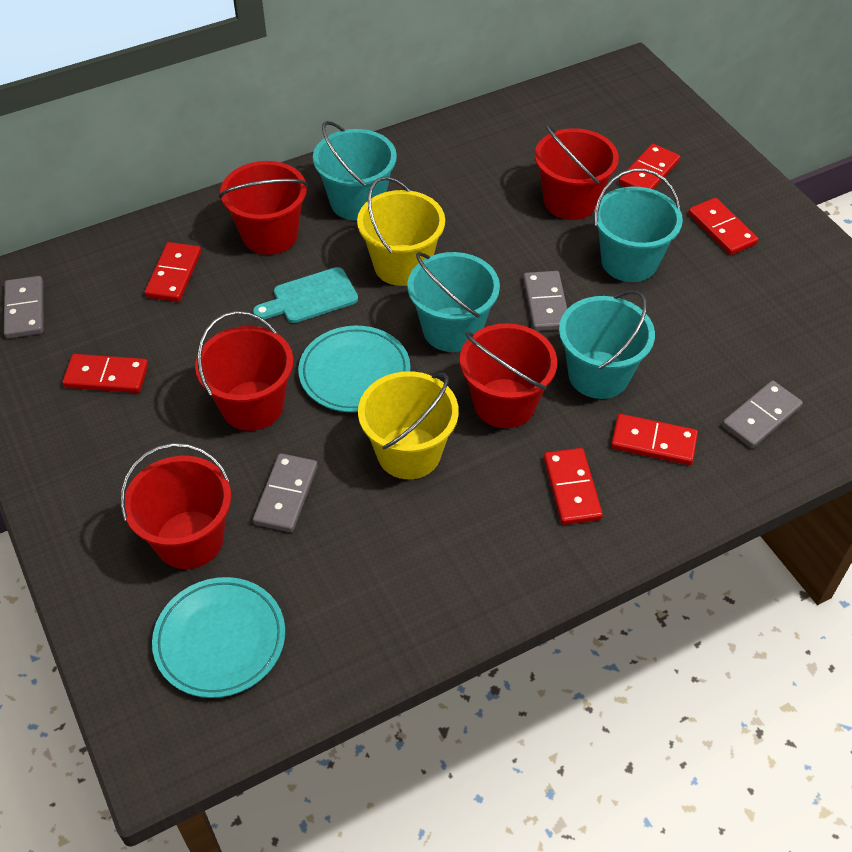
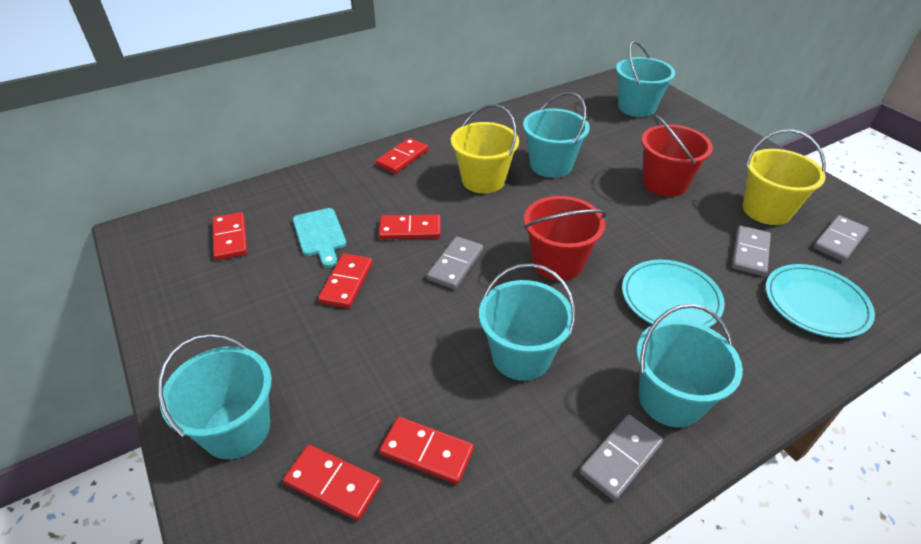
red bucket: [121,443,231,569] [195,311,293,431] [219,161,308,255] [460,323,557,428] [535,124,619,220] = 5 -> [524,196,607,281] [641,114,713,197] = 2
turquoise bucket: [313,121,397,221] [407,252,500,352] [559,290,655,399] [594,168,683,282] = 4 -> [158,334,272,459] [479,263,575,381] [523,92,590,178] [616,41,675,117] [636,304,743,427] = 5

